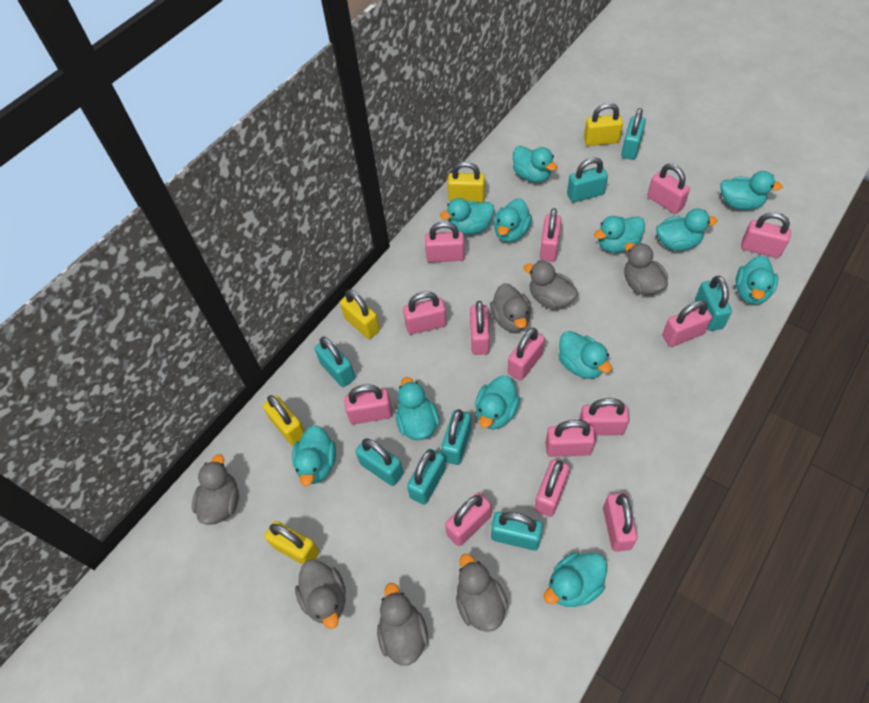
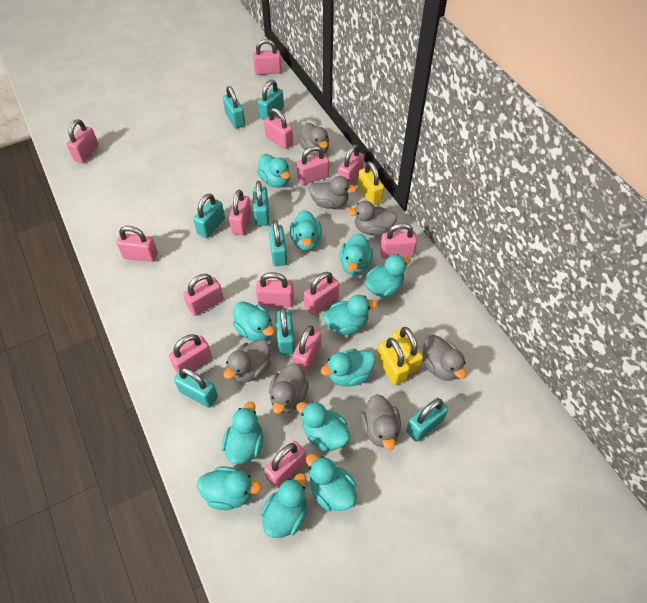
yellow padlock: [263,395,305,446] [265,521,319,565] [340,289,380,339] [448,161,485,203] [584,103,623,146] = 5 -> [358,161,384,205] [377,338,410,385] [392,327,423,374] = 3

